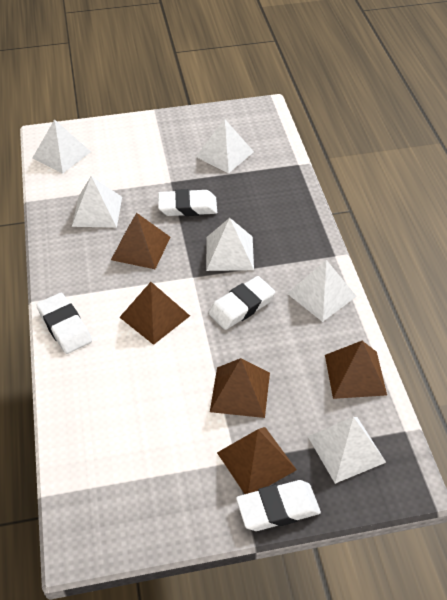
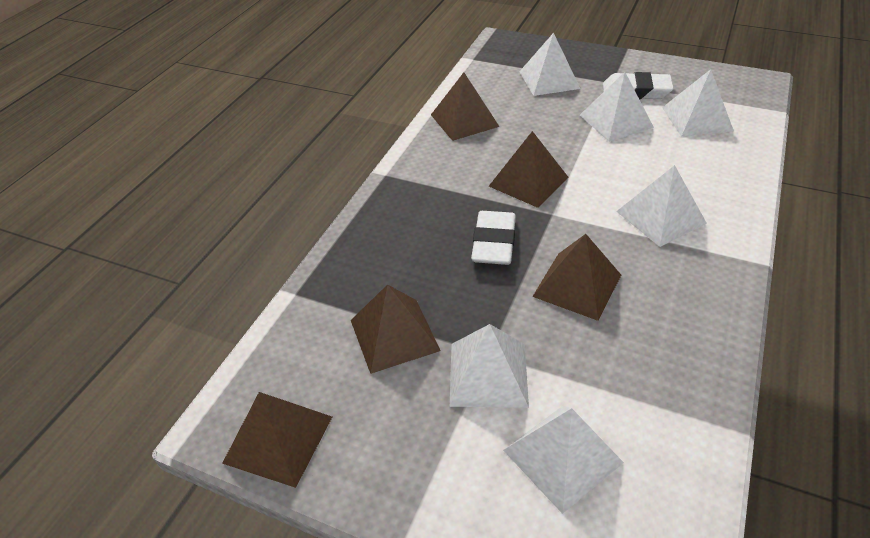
white eraser: [36,293,92,354] [158,189,217,216] [208,276,275,330] [236,480,321,531] = 4 -> [471,211,516,265] [603,72,674,100] = 2

